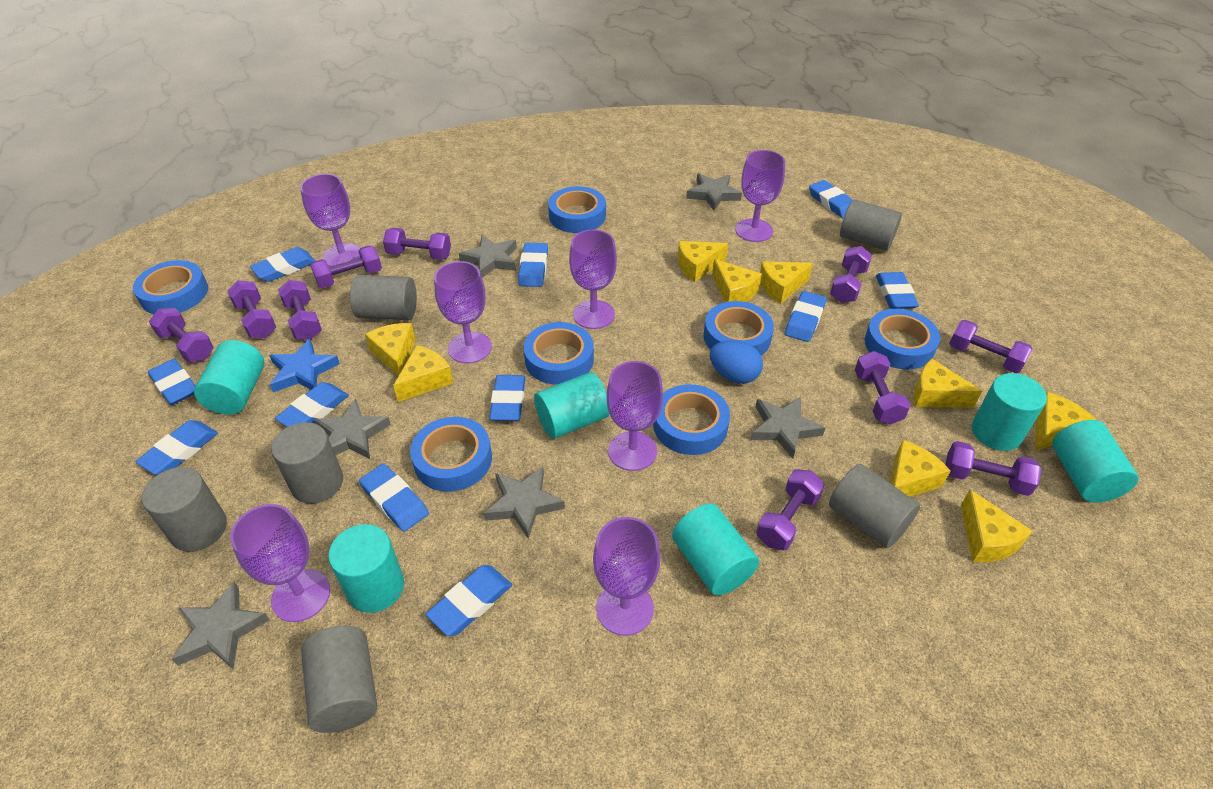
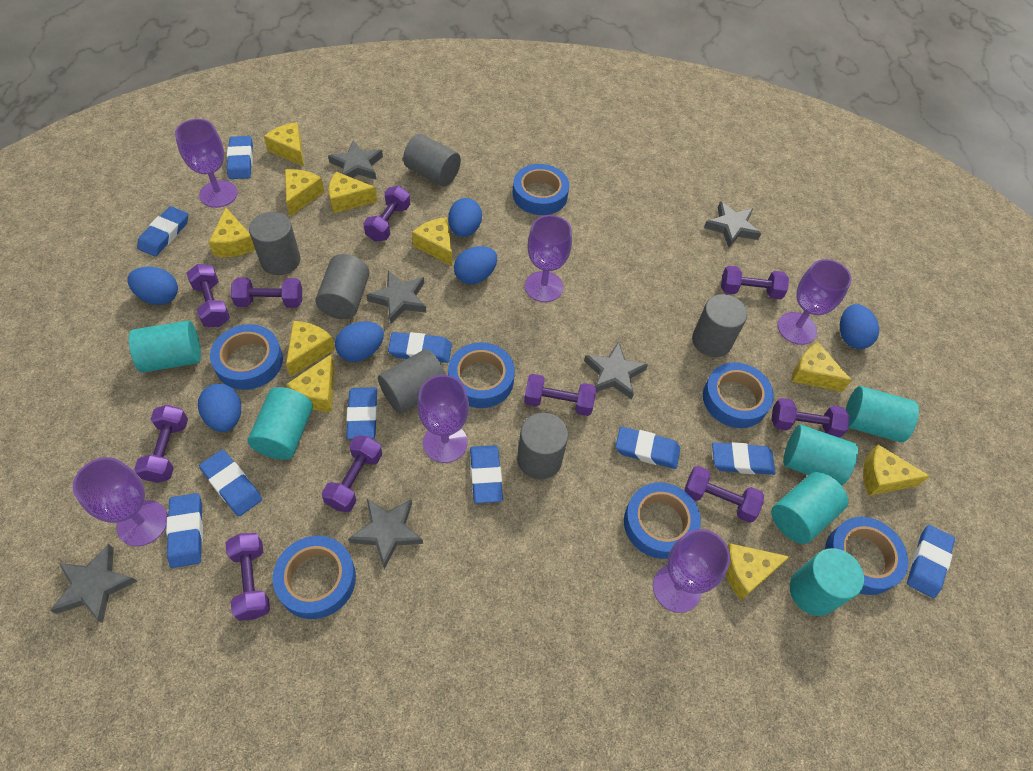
blue egg: [710,340,763,384] = 1 -> [127,267,178,305] [198,384,241,432] [335,321,384,362] [448,198,482,237] [454,246,497,284] [840,304,879,349] = 6
blue eraser: [135,420,218,475] [148,359,196,405] [250,247,315,282] [275,382,349,427] [359,464,429,532] [426,565,512,636] [489,375,525,421] [518,243,548,287] [785,291,827,342] [809,180,853,218] [876,272,919,309] = 11 -> [137,206,188,256] [166,493,203,568] [199,450,262,516] [227,136,253,179] [346,387,378,439] [388,332,452,363] [470,445,503,503] [615,426,680,469] [712,442,775,475] [907,525,955,598] = 10
blue star: [269,339,340,393] = 1 -> none = 0
purple goblet: [230,504,330,622] [300,174,360,267] [434,261,492,364] [569,229,617,329] [593,517,660,636] [607,361,663,471] [735,150,785,242] = 7 -> [73,457,168,546] [175,119,238,208] [417,375,469,463] [525,215,572,302] [653,529,730,613] [777,259,852,345] = 6
yellow cheese: [365,323,416,376] [393,345,453,402] [677,241,728,282] [712,259,762,302] [760,262,813,304] [890,440,950,497] [914,359,982,408] [961,490,1033,562] [1035,392,1097,451] = 9 -> [208,208,255,257] [264,122,304,166] [285,169,325,216] [286,321,335,377] [286,354,335,412] [329,172,378,213] [412,217,452,266] [726,543,790,600] [791,342,852,392] [863,445,930,496] = 10

